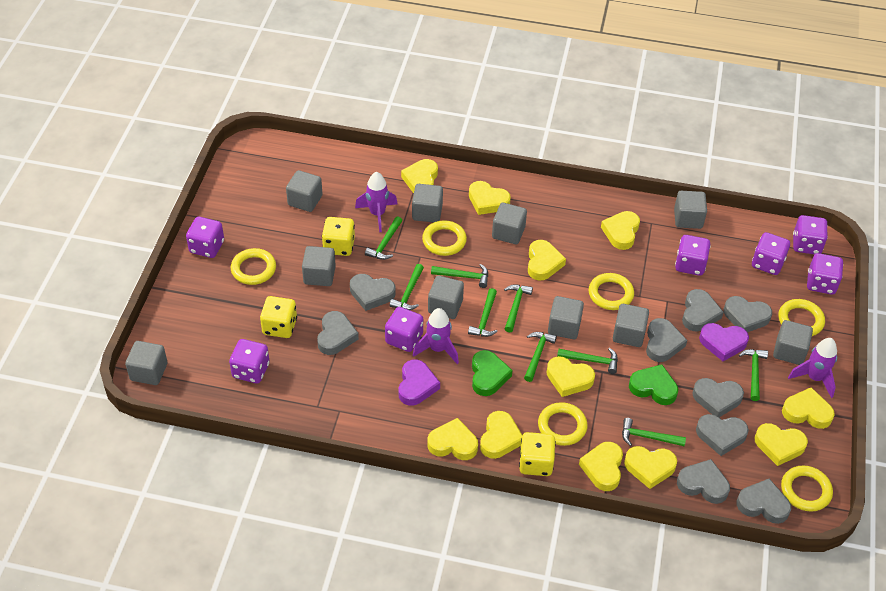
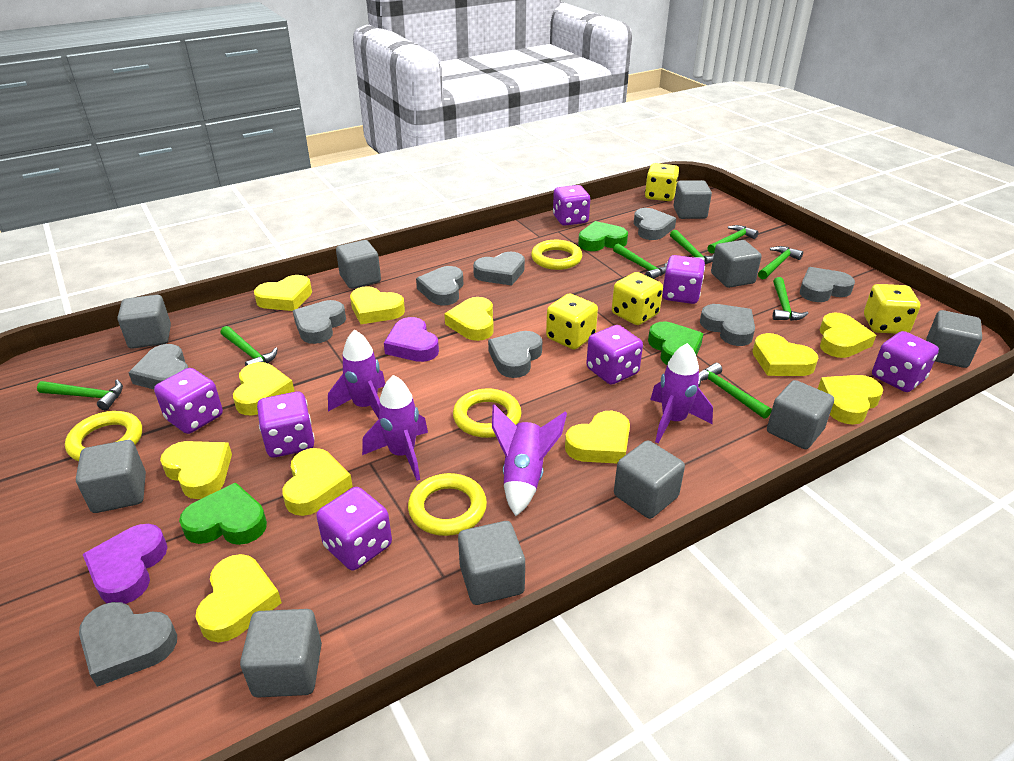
green hammer: [365,216,402,260] [390,264,424,310] [431,264,488,288] [468,288,498,337] [504,285,533,332] [524,332,557,382] [557,348,618,374] [622,418,686,446] [739,349,768,401] = 9 -> [37,380,123,410] [221,326,278,366] [613,244,667,279] [670,230,714,265] [698,363,772,419] [707,225,759,254] [758,246,803,279] [773,277,809,321] = 8
green heart: [472,350,513,396] [629,364,678,405] = 2 -> [179,483,267,545] [578,221,628,251] [648,321,704,365] = 3
purple rocket: [355,172,397,232] [413,308,459,364] [788,338,837,398] = 3 -> [328,330,385,419] [362,375,428,481] [492,404,567,516] [650,343,713,443] = 4
yellow dice: [260,296,297,338] [322,217,355,256] [519,432,556,476] = 3 -> [546,293,598,350] [612,272,663,325] [645,163,679,201] [864,284,920,334] = 4
yellow ring: [231,248,276,285] [422,220,467,256] [538,402,588,446] [589,273,634,310] [778,299,825,336] [781,465,833,511] = 6 -> [65,411,142,461] [408,473,487,536] [453,388,521,438] [531,240,582,270] = 4

